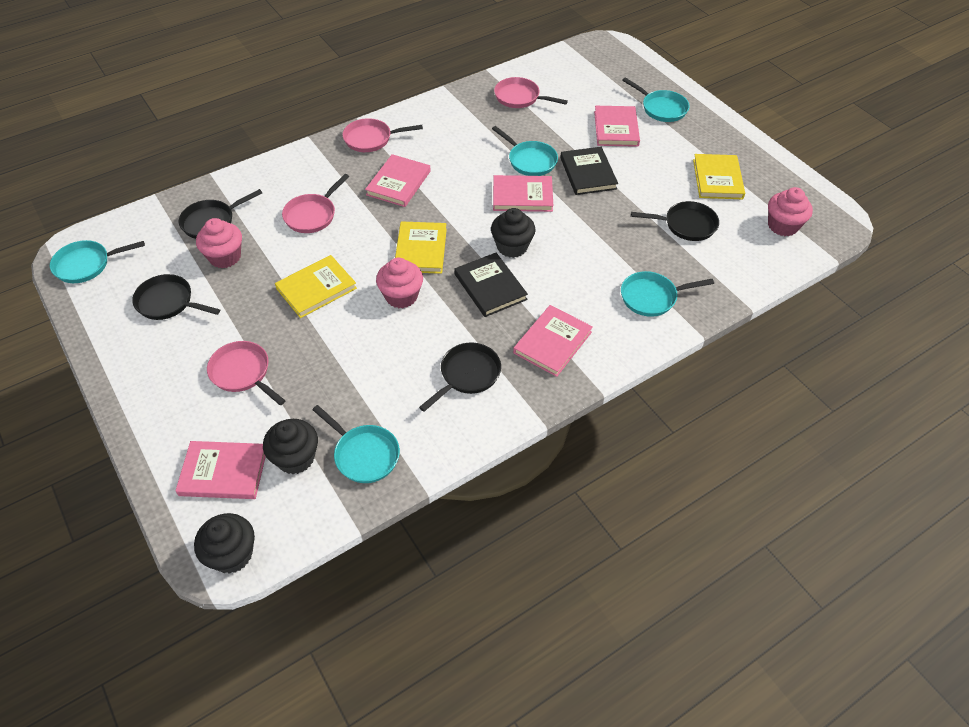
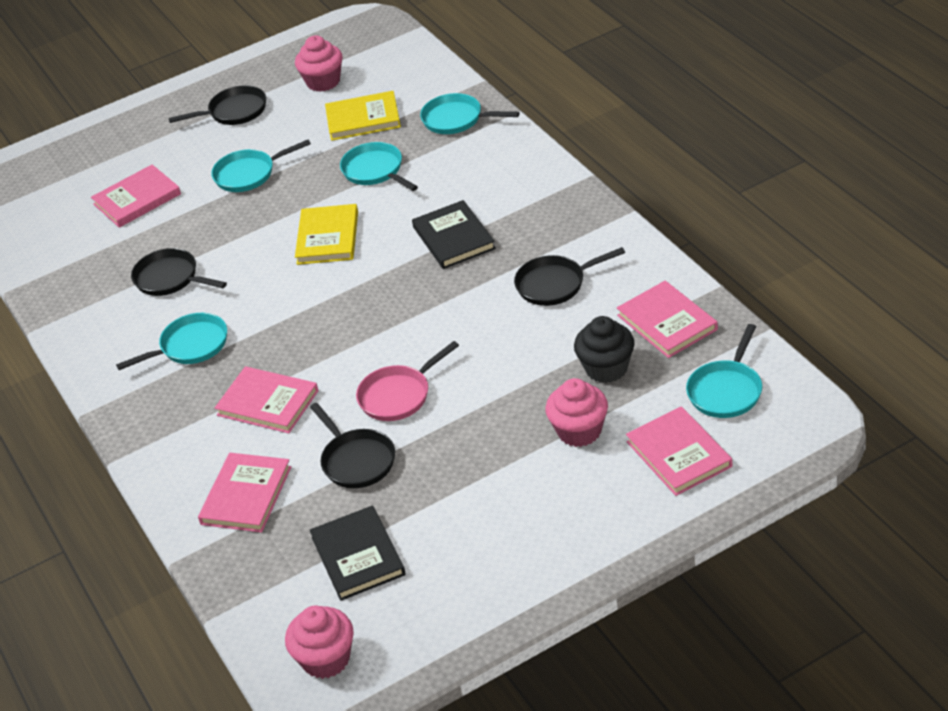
black cupcake: [194,513,255,574] [263,419,318,474] [491,208,536,258] = 3 -> [574,316,635,383] = 1
pink pan: [207,341,286,406] [282,174,349,233] [342,118,423,152] [494,77,568,108] = 4 -> [356,341,459,421] = 1
yellow book: [275,255,357,318] [395,221,447,274] [693,154,745,199] = 3 -> [295,204,358,265] [325,91,401,141] = 2

